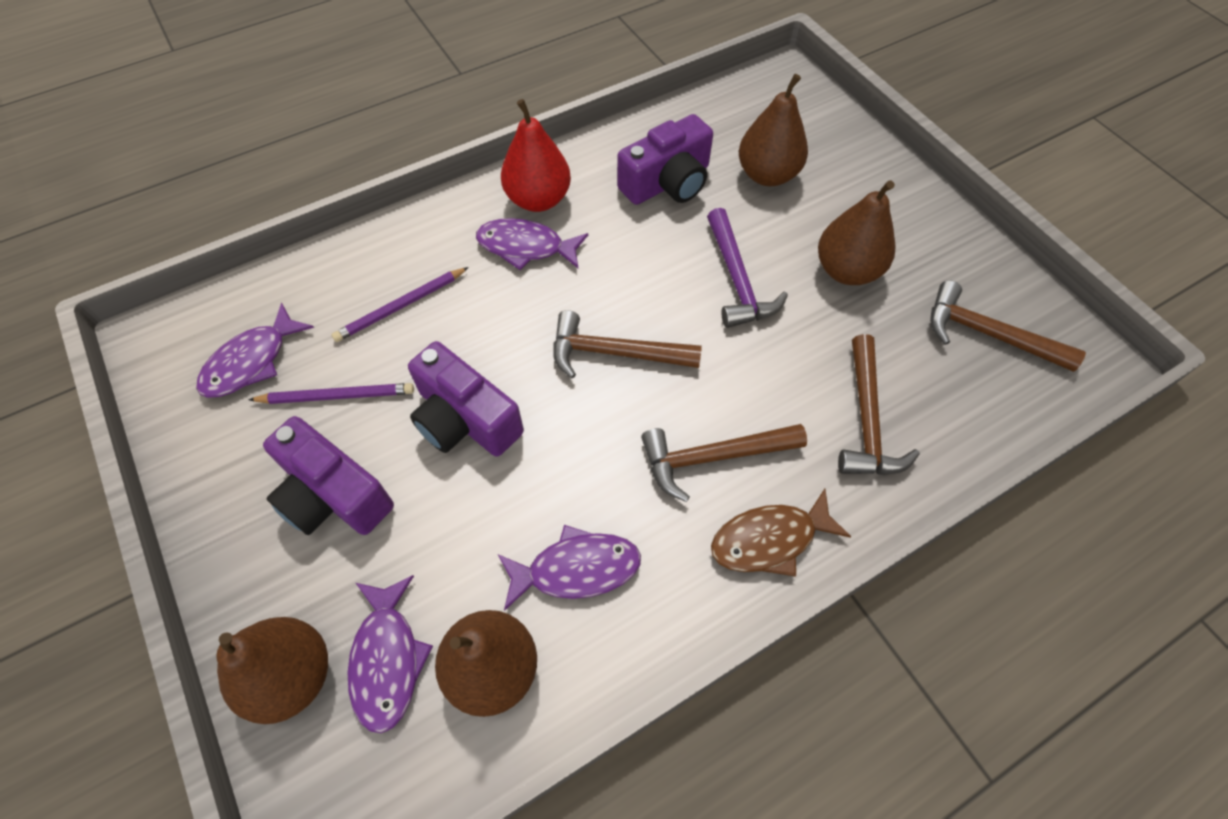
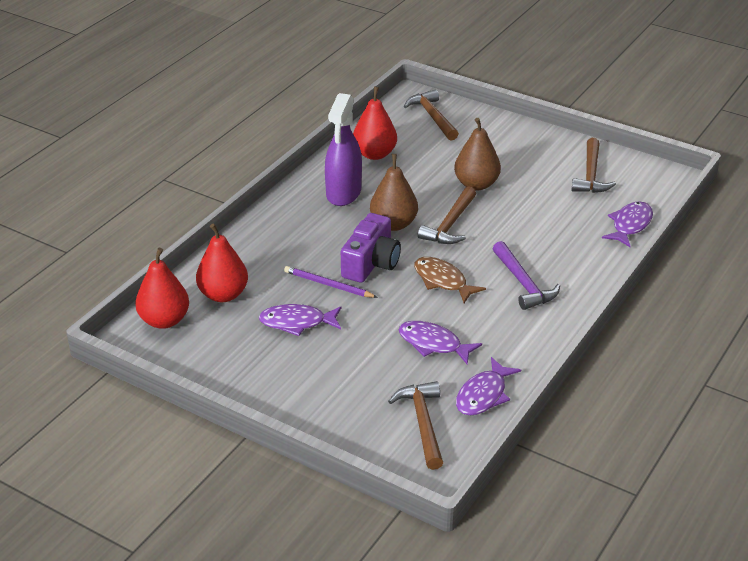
brown pear: [216,617,328,724] [435,610,537,717] [739,74,808,186] [818,180,895,285] = 4 -> [370,154,418,231] [454,118,501,191] = 2
purple camera: [263,416,394,535] [408,341,524,457] [617,114,713,205] = 3 -> [341,213,401,283] = 1
purple pencil: [248,383,414,404] [331,267,469,342] = 2 -> [284,266,378,298] = 1
purple spray bottle: none = 0 -> [325,93,362,206] = 1
red pear: [501,99,571,212] = 1 -> [135,248,189,329] [196,224,248,302] [353,86,397,160] = 3

